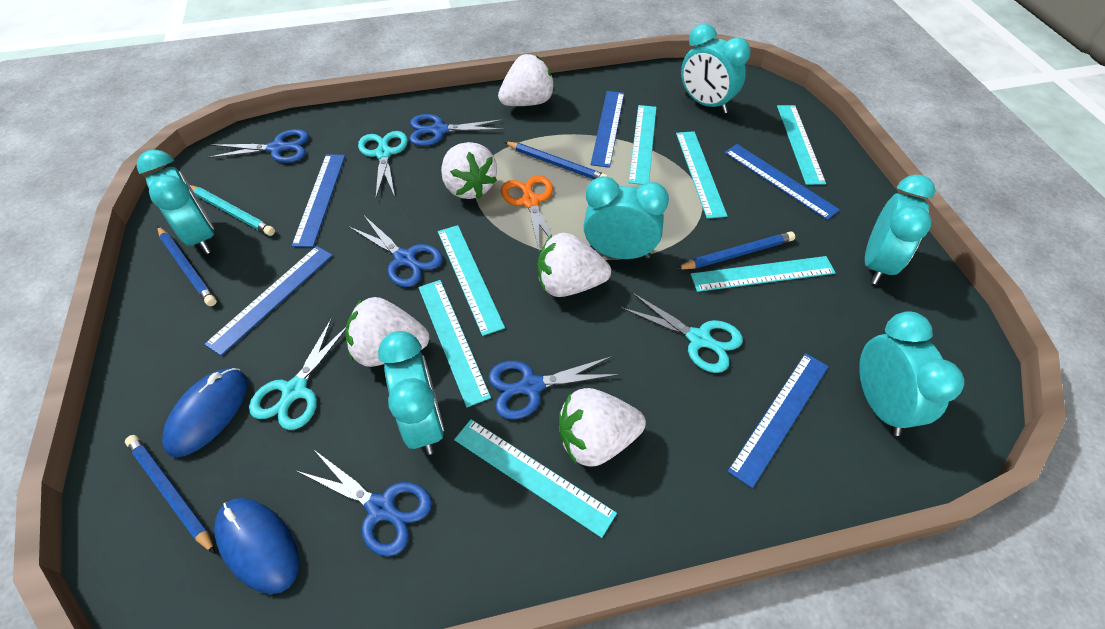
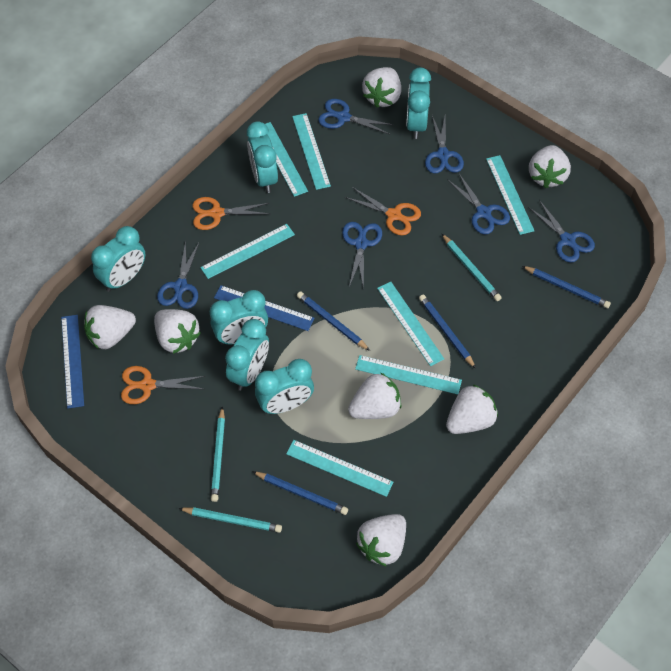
blue mouse: [162,368,247,458] [214,498,299,594] = 2 -> none = 0
blue ruler: [204,246,333,356] [292,154,345,247] [590,91,624,168] [724,144,840,220] [727,353,829,488] = 5 -> [61,315,84,409] [214,285,314,331] = 2
blue scissors: [207,129,309,163] [297,449,432,556] [348,216,443,287] [410,114,504,146] [488,356,620,420] = 5 -> [157,240,199,309] [318,99,393,135] [342,222,382,290] [425,115,464,174] [447,172,510,234] [528,200,595,263] = 6
orange scissors: [501,175,553,250] = 1 -> [121,366,205,404] [192,197,270,230] [345,187,421,235] = 3
turquoise pencil: [190,185,275,236] = 1 -> [178,507,282,533] [211,406,225,502] [442,234,502,301] = 3
turquoise scissors: [249,318,346,430] [358,131,408,197] [621,293,743,373] = 3 -> none = 0
white strawberry: [345,297,430,367] [441,142,497,199] [498,54,555,106] [537,233,611,297] [559,388,646,467] = 5 -> [84,305,136,349] [154,309,200,354] [348,372,401,419] [356,514,406,567] [362,67,401,107] [446,384,498,434] [529,145,571,188] = 7

